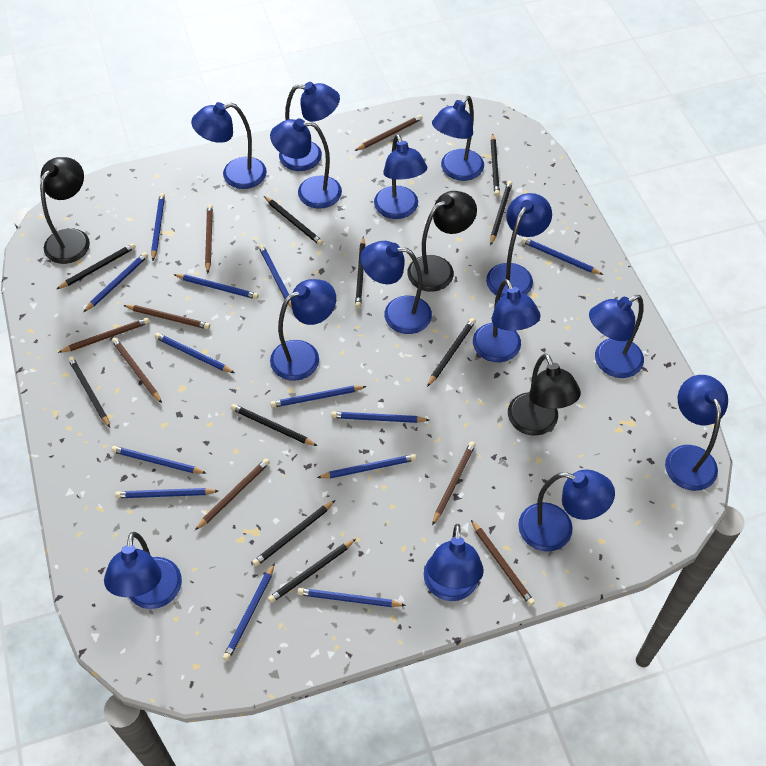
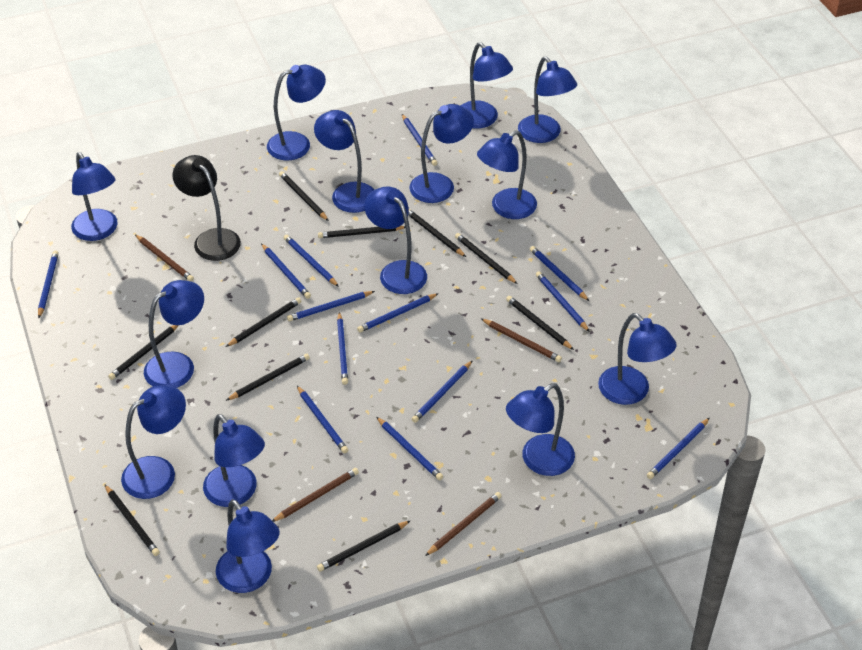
black lamp: [40,157,90,264] [407,191,477,292] [508,354,581,436] = 3 -> [173,155,241,261] = 1
brown pencil: [58,318,150,353] [112,337,162,403] [123,305,210,329] [195,458,270,530] [205,204,213,274] [355,115,423,151] [432,441,476,526] [471,520,535,606] = 8 -> [135,235,194,282] [272,468,359,522] [425,492,502,556] [481,318,562,362] = 4

